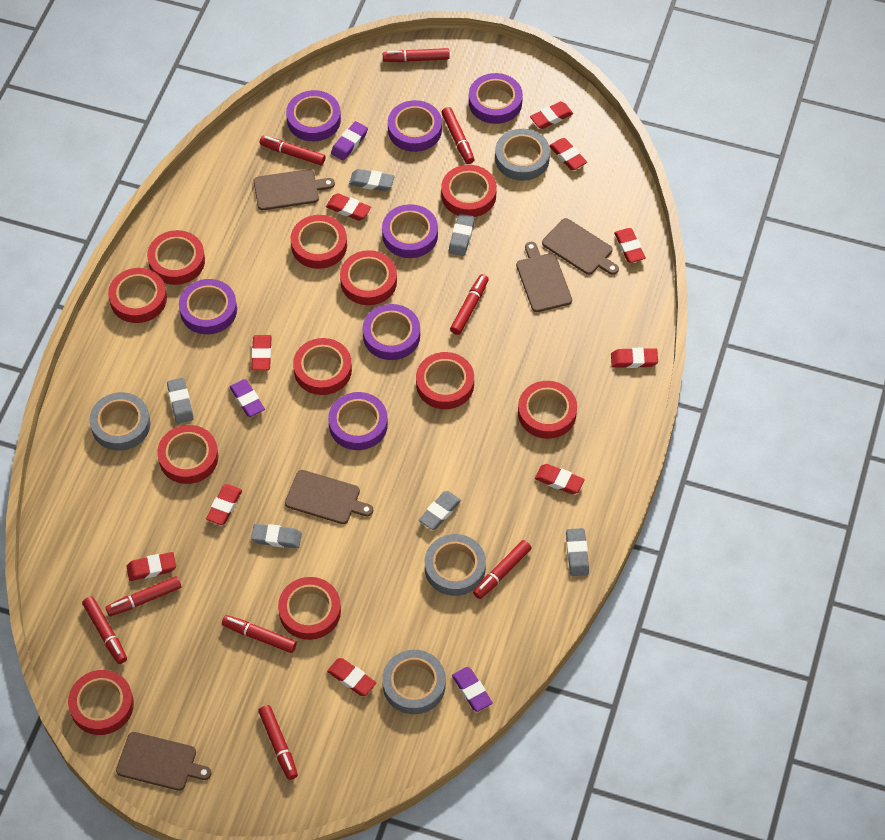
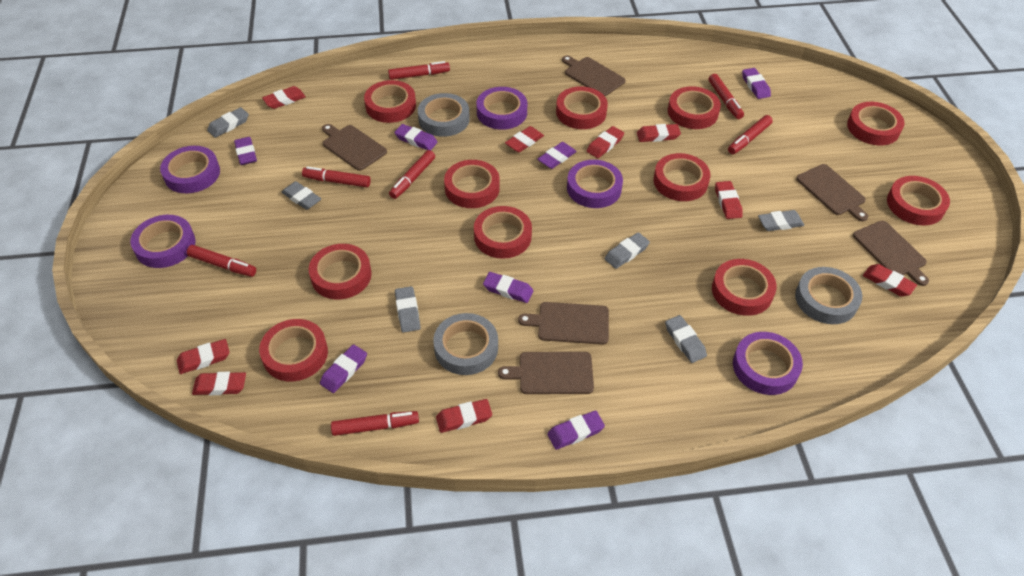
brown cutting board: [116,732,212,791] [254,169,335,210] [285,470,373,524] [516,242,572,312] [542,218,619,275] = 5 -> [322,124,387,171] [498,352,594,394] [518,302,609,345] [562,56,626,96] [796,164,868,221] [853,221,929,286] = 6
grey tape: [89,392,151,451] [382,650,446,714] [425,534,486,596] [495,129,550,181] = 4 -> [418,93,470,137] [433,313,498,375] [795,267,862,324] = 3
purple eraser: [229,379,265,417] [331,121,368,160] [452,667,493,712] = 3 -> [234,137,257,165] [320,344,367,393] [394,124,437,150] [483,272,533,303] [538,142,577,169] [547,410,605,450] [742,68,771,99] = 7
purple tape: [179,279,237,334] [286,90,341,141] [328,392,388,450] [363,304,420,360] [382,204,438,258] [388,100,442,152] [469,73,523,124] = 7 -> [130,215,196,268] [160,146,220,193] [476,87,527,130] [567,160,623,208] [733,332,803,395] = 5
red eraser: [126,552,176,581] [206,484,242,525] [251,335,272,370] [326,193,371,221] [327,658,376,696] [530,101,573,129] [535,464,585,494] [549,138,587,170] [611,348,658,368] [614,228,646,263] = 10 -> [177,339,229,374] [192,372,246,396] [262,86,306,109] [436,399,492,433] [505,126,544,152] [587,126,624,158] [637,124,681,142] [715,181,743,219] [863,264,917,297] = 9
red marker: [82,596,127,664] [105,576,181,616] [222,615,297,653] [258,705,298,780] [260,136,325,166] [383,48,450,62] [441,107,475,164] [450,274,489,335] [473,540,531,599] = 9 -> [187,245,256,277] [302,166,371,187] [331,411,419,436] [388,61,450,80] [389,150,435,199] [709,74,744,119] [728,115,773,154] = 7

